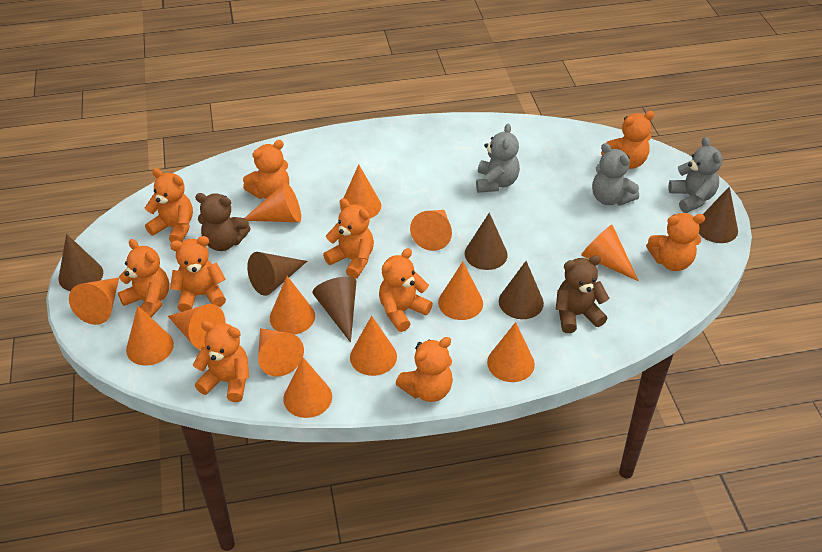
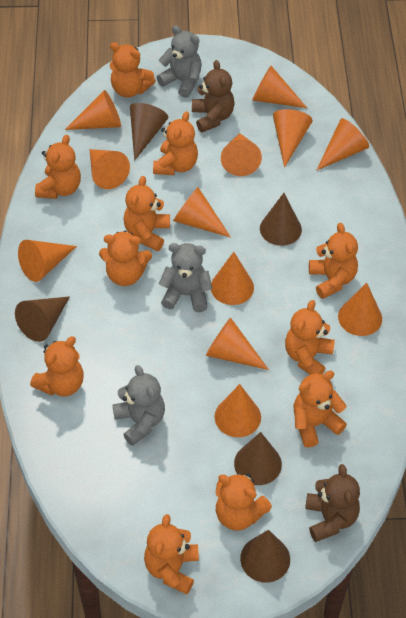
brown cone: [58,234,103,291] [247,252,307,296] [312,277,357,343] [465,213,508,270] [499,261,544,319] [699,186,738,243] = 6 -> [15,296,70,342] [130,103,168,161] [234,432,282,485] [240,530,290,583] [260,193,302,246] = 5
orange cone: [69,278,119,325] [126,306,174,366] [168,304,226,350] [245,182,301,222] [258,328,304,376] [270,276,315,334] [283,357,332,418] [340,165,381,219] [350,316,397,376] [410,210,452,251] [438,262,483,320] [487,322,535,382] [581,225,639,281] = 13 -> [18,240,77,282] [65,90,121,130] [89,149,130,189] [173,187,231,238] [206,318,269,370] [211,252,254,305] [215,384,261,437] [221,133,262,176] [252,66,307,108] [273,109,313,168] [316,118,369,171] [338,283,382,336] = 12
orange teddy bear: [118,239,169,317] [144,168,193,243] [170,236,226,312] [193,321,249,402] [243,140,289,199] [323,198,374,279] [379,248,433,332] [395,337,453,402] [601,111,654,169] [646,213,705,271] = 10 -> [30,336,84,397] [35,135,81,199] [99,231,152,286] [110,42,156,98] [123,176,170,251] [144,514,199,595] [153,111,198,175] [216,473,272,531] [285,300,335,375] [294,371,347,448] [309,223,358,299] = 11

